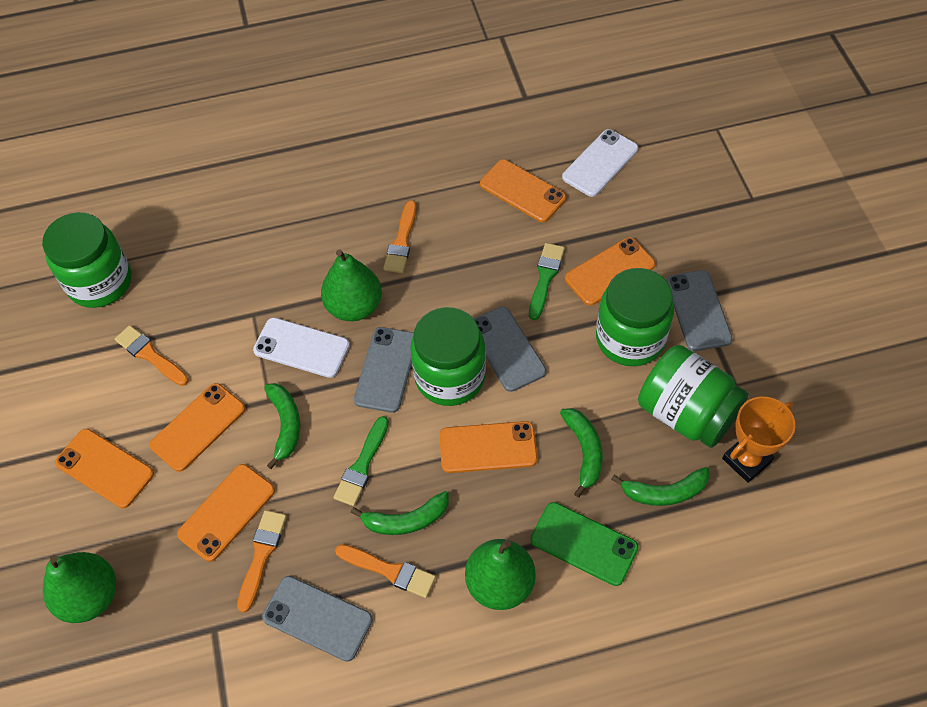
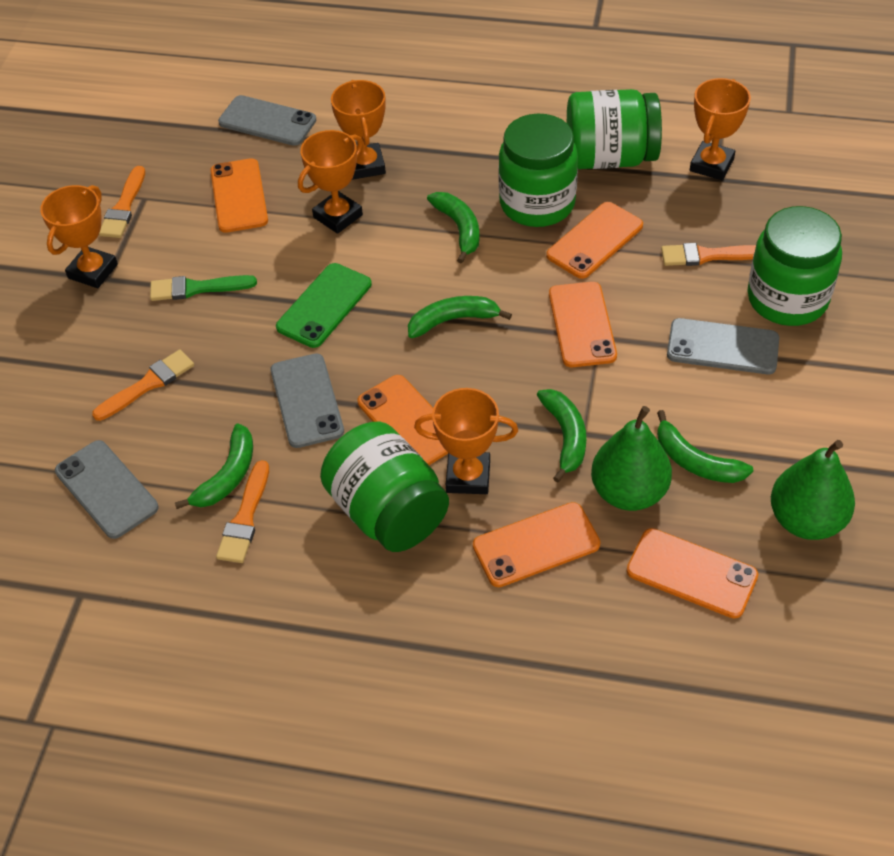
green banana: [264,383,300,469] [351,491,449,535] [560,408,603,498] [611,467,710,506] = 4 -> [175,424,253,509] [408,296,512,338] [427,192,480,264] [537,389,586,483] [657,410,754,483] = 5
green brush: [333,416,389,506] [529,243,565,320] = 2 -> [150,275,257,301] = 1
green pear: [43,552,116,623] [321,250,382,321] [465,539,536,610] = 3 -> [591,406,672,511] [771,440,855,540] = 2
orange trophy: [722,396,795,483] = 1 -> [40,185,118,288] [298,130,363,234] [331,80,386,180] [414,388,518,494] [690,78,751,180] = 5
white phone: [253,317,350,378] [562,129,638,197] = 2 -> none = 0

